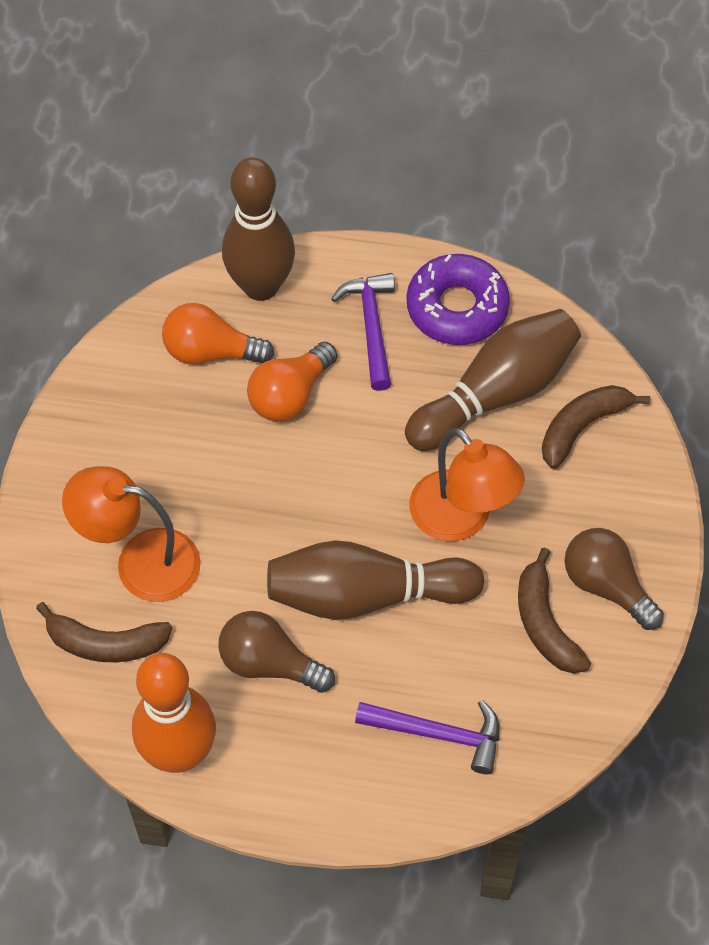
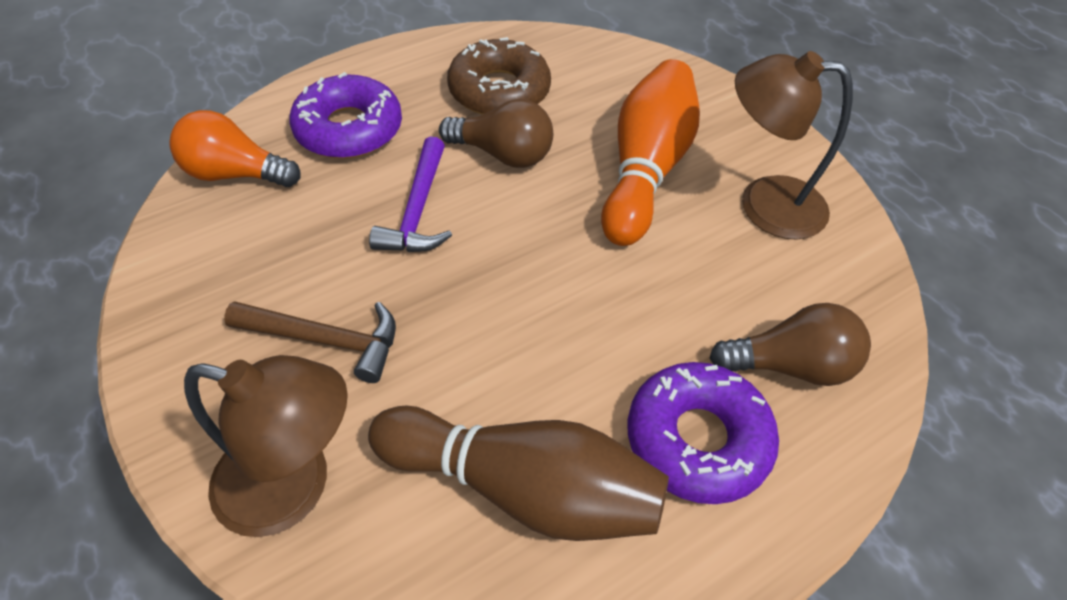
brown banana: [36,602,172,662] [518,547,591,674] [542,385,650,469] = 3 -> none = 0
brown bowling pin: [222,157,295,301] [267,540,484,620] [405,309,581,451] = 3 -> [368,405,669,541] = 1
brown donut: none = 0 -> [447,37,551,115] = 1
brown hammer: none = 0 -> [224,301,396,383] = 1
brown lamp: none = 0 -> [184,355,348,537] [735,51,853,240] = 2
orange lamp: [62,466,201,602] [410,428,525,541] = 2 -> none = 0
orange light bulb: [162,303,275,364] [247,342,337,422] = 2 -> [169,110,301,187] = 1
purple donut: [406,254,510,345] = 1 -> [289,72,402,159] [628,362,779,504] = 2
purple hammer: [331,273,395,391] [355,700,499,774] = 2 -> [369,137,452,252] = 1

